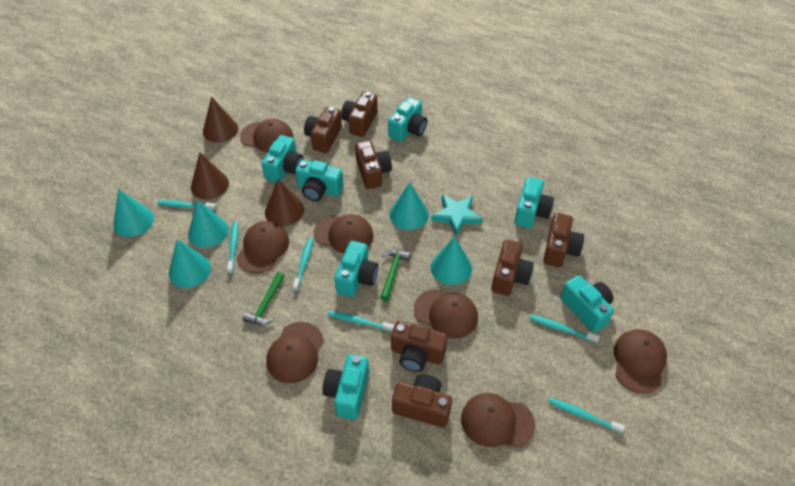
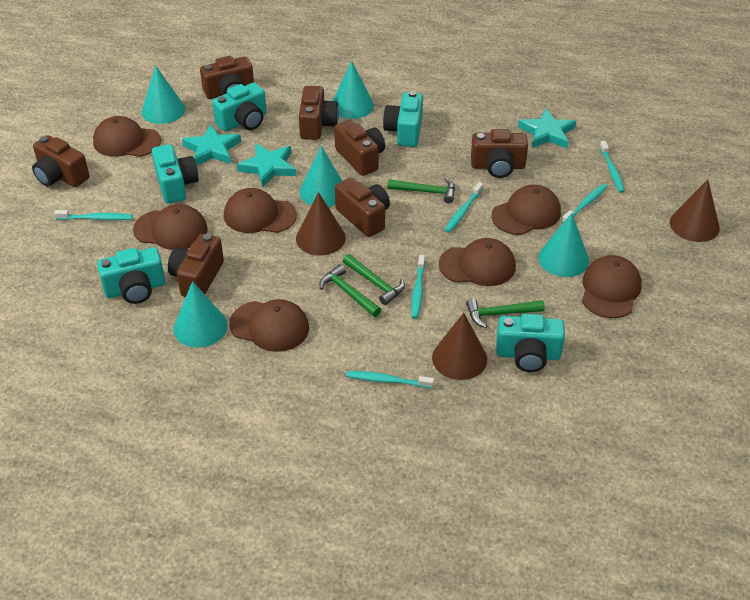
green hammer: [243,272,285,325] [380,250,411,301] = 2 -> [319,264,381,317] [343,254,405,305] [387,178,455,203] [466,298,545,328] = 4
turquoise camera: [262,135,303,183] [295,160,344,201] [322,354,369,420] [334,241,378,297] [388,97,427,142] [514,177,554,228] [561,275,614,333] = 7 -> [97,247,165,304] [152,144,199,203] [212,83,267,132] [383,91,423,147] [496,314,565,372] = 5
turquoise star: [431,194,483,236] = 1 -> [182,125,241,165] [237,143,296,187] [518,109,576,149] = 3

